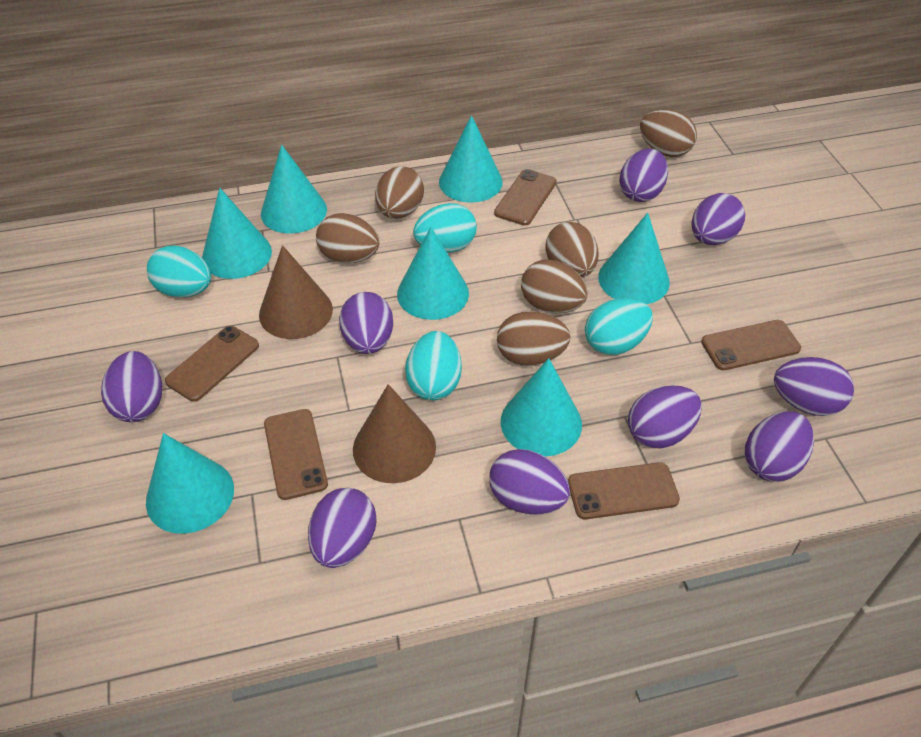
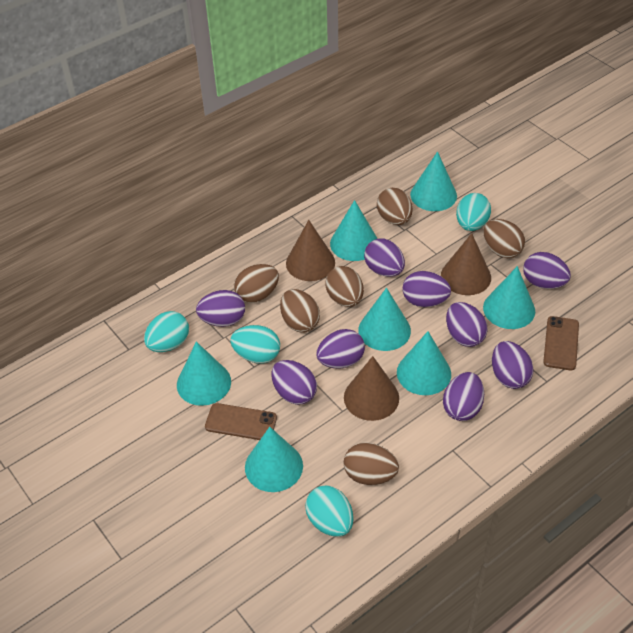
brown cone: [259,245,333,339] [353,384,436,483] = 2 -> [286,220,335,281] [344,356,399,421] [441,233,491,295] = 3
brown phone: [165,326,259,402] [264,409,328,500] [494,169,557,225] [568,462,680,520] [701,320,801,370] = 5 -> [205,403,277,440] [543,316,579,370] = 2

